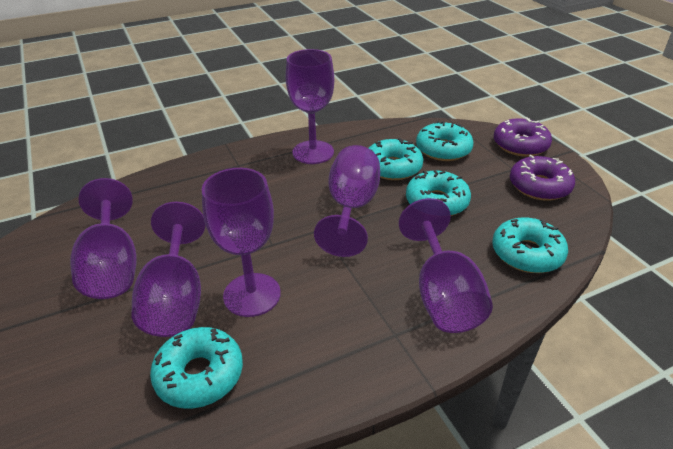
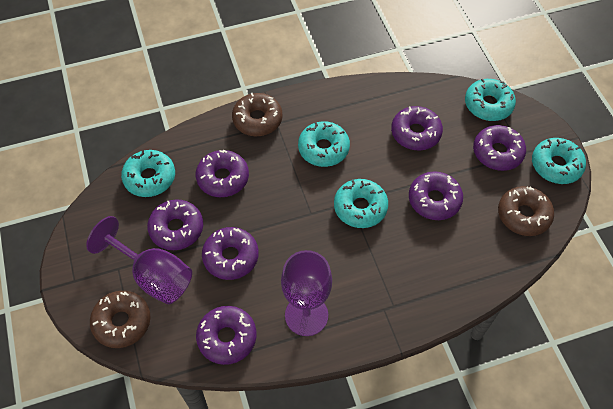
brown donut: none = 0 -> [90,291,151,348] [232,93,283,136] [498,186,554,236] = 3
purple donut: [494,117,552,157] [510,155,575,201] = 2 -> [147,199,203,250] [196,150,249,197] [196,306,257,365] [202,227,259,280] [391,106,443,151] [409,171,463,220] [473,125,526,171] = 7
purple goblet: [70,178,136,299] [131,201,205,337] [202,168,281,317] [286,49,334,164] [314,145,380,257] [399,198,493,333] = 6 -> [86,216,192,304] [281,250,332,336] = 2

